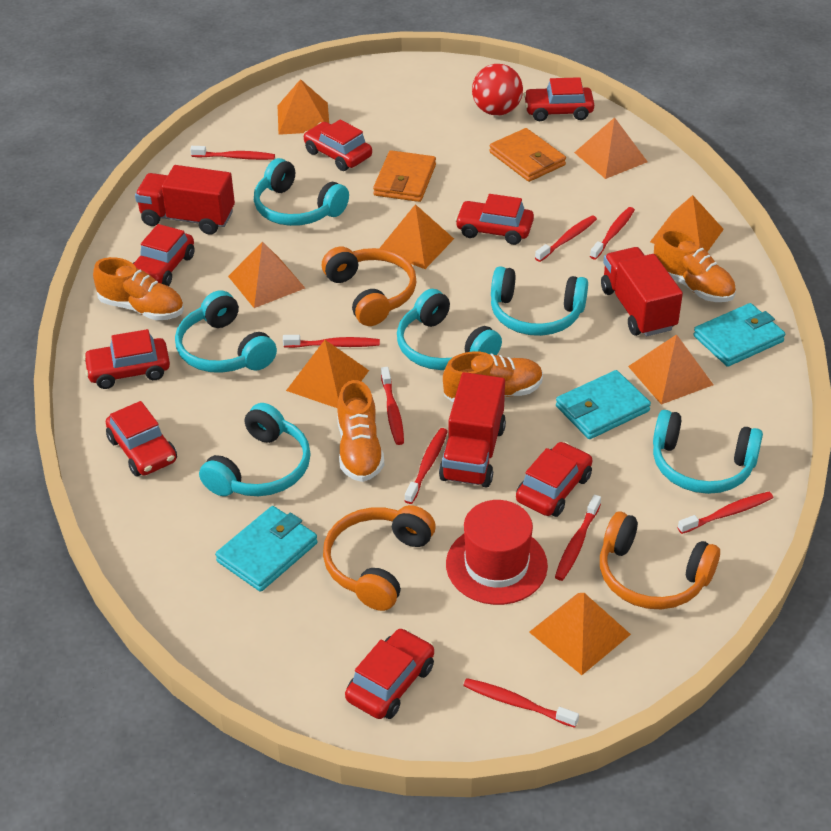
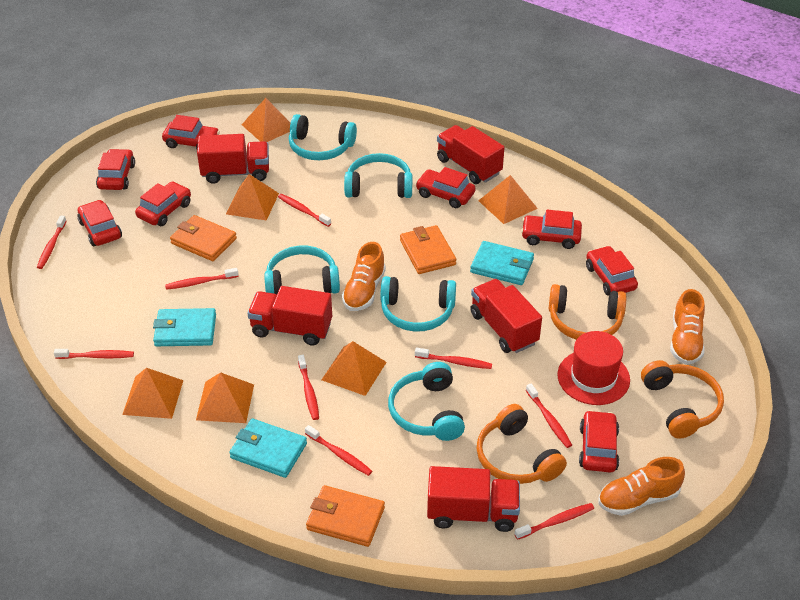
orange pyramid: [228,242,305,308] [278,79,329,135] [286,340,369,408] [379,204,454,269] [529,593,631,675] [574,117,648,179] [628,334,713,405] [650,195,724,252] = 8 -> [122,368,183,419] [196,372,254,423] [226,174,279,221] [242,98,290,142] [322,341,386,396] [478,175,538,224] = 6
orange shoe: [93,257,184,320] [337,380,384,482] [443,351,543,403] [654,229,736,302] = 4 -> [342,242,386,311] [598,457,685,516] [670,289,705,365] = 3
orange wallet: [373,150,436,202] [489,128,566,182] = 2 -> [170,215,237,261] [306,485,385,547] [400,225,456,274] = 3
red ball: [472,64,523,116] = 1 -> none = 0
red truck: [135,165,235,235] [439,372,506,487] [601,247,683,337] = 3 -> [197,134,269,184] [247,286,332,346] [427,466,520,532] [437,125,505,184] [470,279,542,353] = 5
turquoise headphones: [175,290,277,373] [199,403,311,496] [254,158,349,226] [397,289,502,370] [491,266,588,336] [653,410,763,494] = 6 -> [264,246,340,294] [289,114,357,160] [344,153,412,198] [380,276,456,332] [388,362,465,441] = 5

